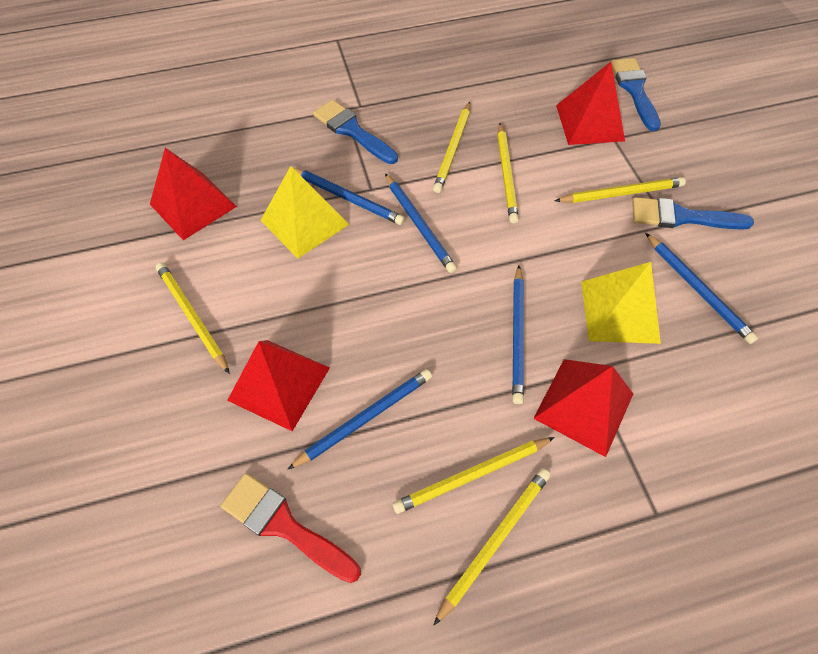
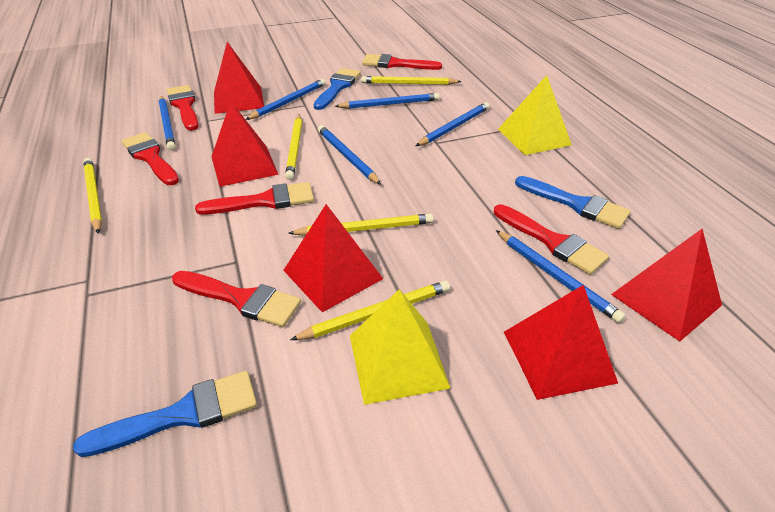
blue pencil: [287,369,432,470] [294,168,405,225] [385,174,457,273] [512,266,524,404] [645,233,758,344] = 5 -> [159,96,175,150] [245,79,326,120] [318,125,381,185] [335,93,440,109] [416,102,490,146] [496,230,626,323] = 6
red brush: [221,473,361,583] = 1 -> [121,132,179,185] [167,85,199,131] [172,271,301,327] [195,182,314,215] [362,54,442,70] [494,204,609,274] = 6
red pyramid: [150,148,237,240] [227,340,330,431] [533,359,633,457] [556,62,625,145] = 4 -> [211,101,279,187] [214,42,264,114] [283,204,383,312] [504,285,618,400] [611,229,722,342] = 5
yellow pencil: [156,262,230,374] [393,437,555,514] [433,102,470,193] [434,468,551,625] [497,123,519,224] [555,177,686,203] = 6 -> [83,158,102,234] [285,114,302,180] [288,213,434,236] [290,281,450,340] [361,76,462,85] = 5

